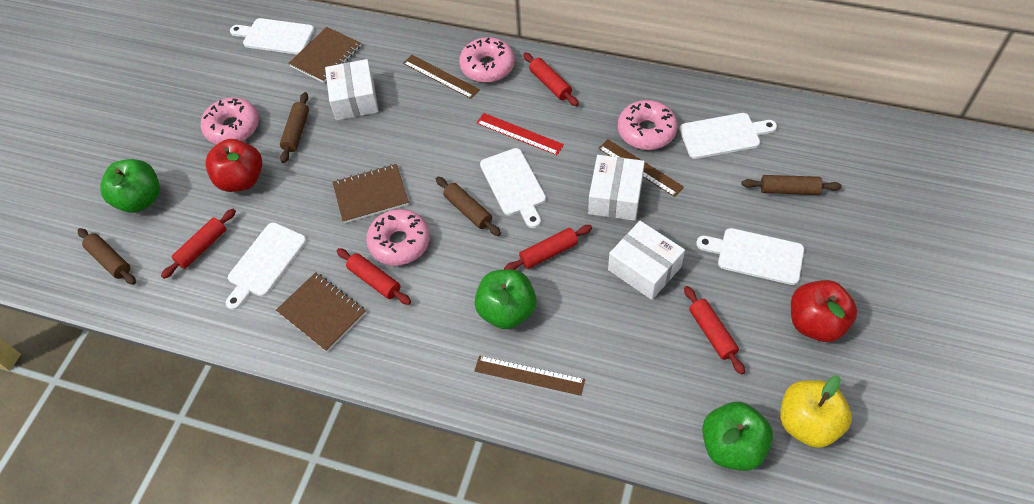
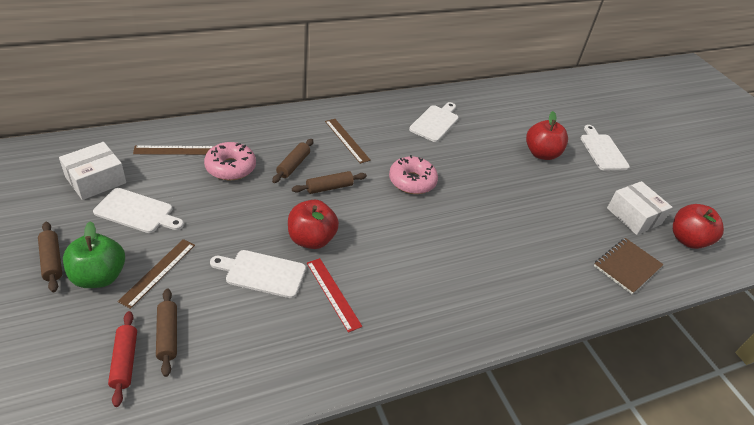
brown notebook: [276,272,366,352] [288,27,361,83] [333,164,409,223] = 3 -> [594,238,664,294] = 1
green apple: [100,159,160,213] [475,269,537,329] [702,402,773,471] = 3 -> [63,221,125,288] = 1
pink donut: [201,97,259,144] [366,209,430,266] [459,37,515,83] [618,100,678,150] = 4 -> [204,142,256,180] [389,155,438,194] = 2
red apple: [205,139,262,192] [791,280,857,342] = 2 -> [288,200,339,249] [526,111,568,160] [673,204,724,249] = 3
red rolling pin: [161,209,236,279] [337,248,411,305] [504,225,592,270] [523,52,579,106] [684,286,745,375] = 5 -> [108,311,137,407] = 1
white box: [325,59,379,120] [588,155,645,221] [608,221,685,300] = 3 -> [59,142,126,200] [607,181,673,235] = 2
white cutting board: [226,222,306,310] [230,18,314,55] [480,148,546,228] [680,113,777,159] [696,228,804,285] = 5 -> [93,188,184,233] [210,250,306,298] [409,102,459,142] [581,125,630,170] = 4
yellow apple: [780,375,852,448] = 1 -> none = 0

